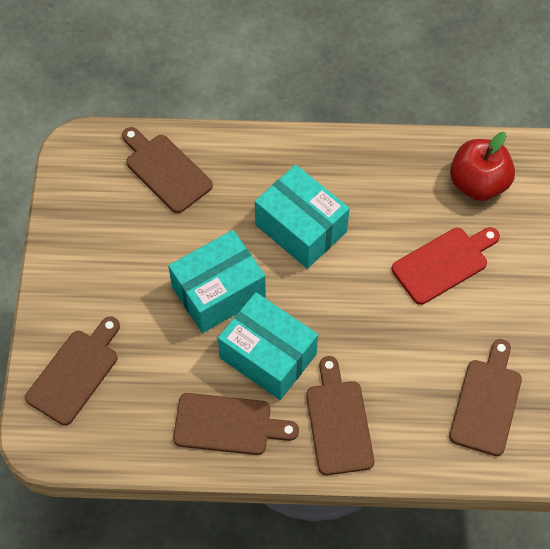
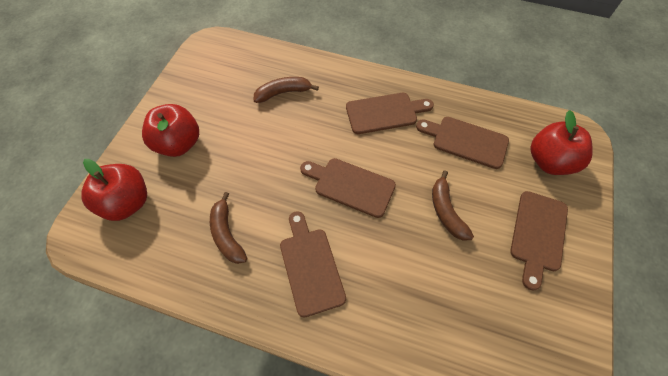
brown banana: none = 0 -> [210,192,247,264] [253,77,319,103] [432,170,474,241] = 3
red apple: [450,132,515,201] = 1 -> [81,159,147,221] [142,104,199,157] [530,110,593,175] = 3
red cutting board: [392,227,500,305] = 1 -> none = 0
turquoise box: [168,230,266,333] [218,292,318,400] [255,165,350,269] = 3 -> none = 0

